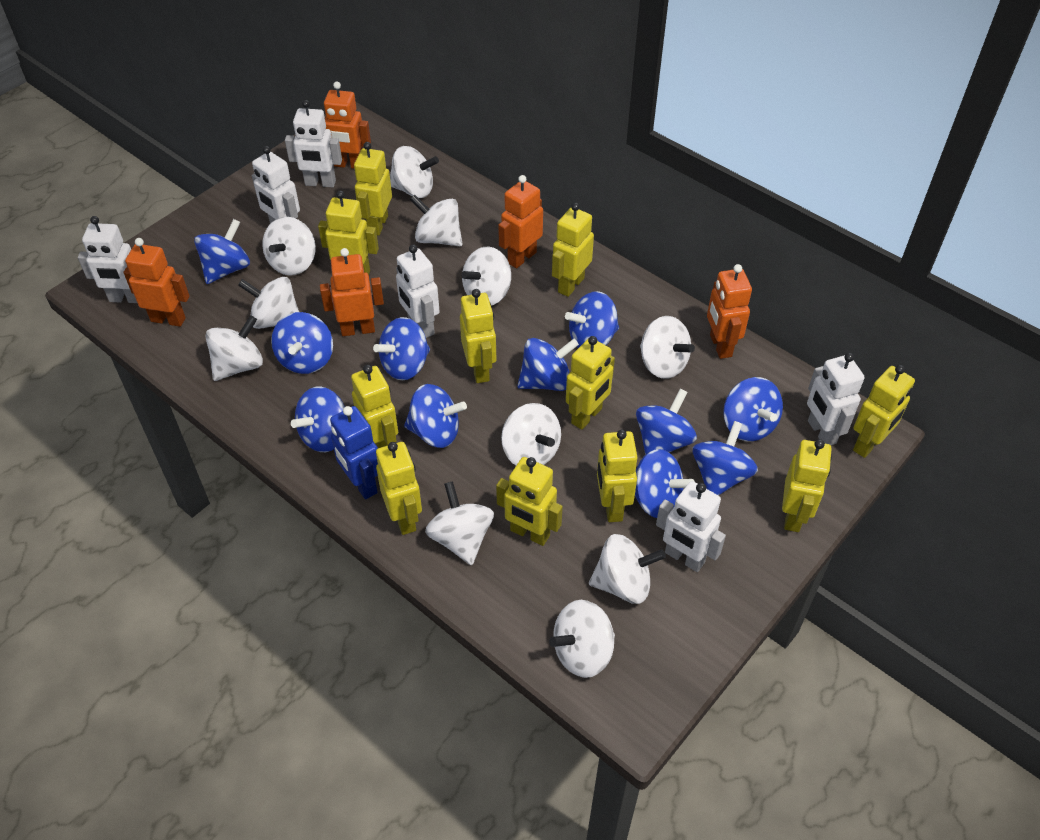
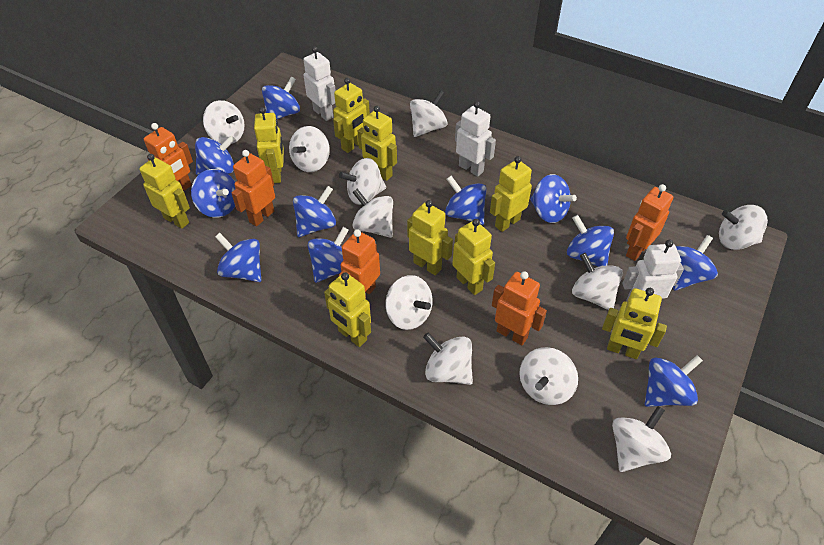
blue robot: [330,406,378,499] = 1 -> none = 0
white robot: [78,216,137,303] [252,146,300,224] [285,100,342,187] [396,245,440,338] [656,481,726,572] [807,353,865,445] = 6 -> [303,46,336,121] [455,101,496,177] [622,240,684,302] = 3
yellow robot: [318,191,379,275] [351,365,398,448] [354,142,392,236] [376,442,422,535] [460,289,496,383] [496,457,563,546] [552,203,594,297] [566,336,615,430] [597,430,638,522] [782,439,832,532] [853,365,915,458] = 11 -> [139,154,190,229] [254,107,284,183] [324,272,371,347] [333,78,370,153] [358,106,397,181] [407,200,453,275] [452,219,495,295] [490,156,532,232] [602,288,667,359] = 9

